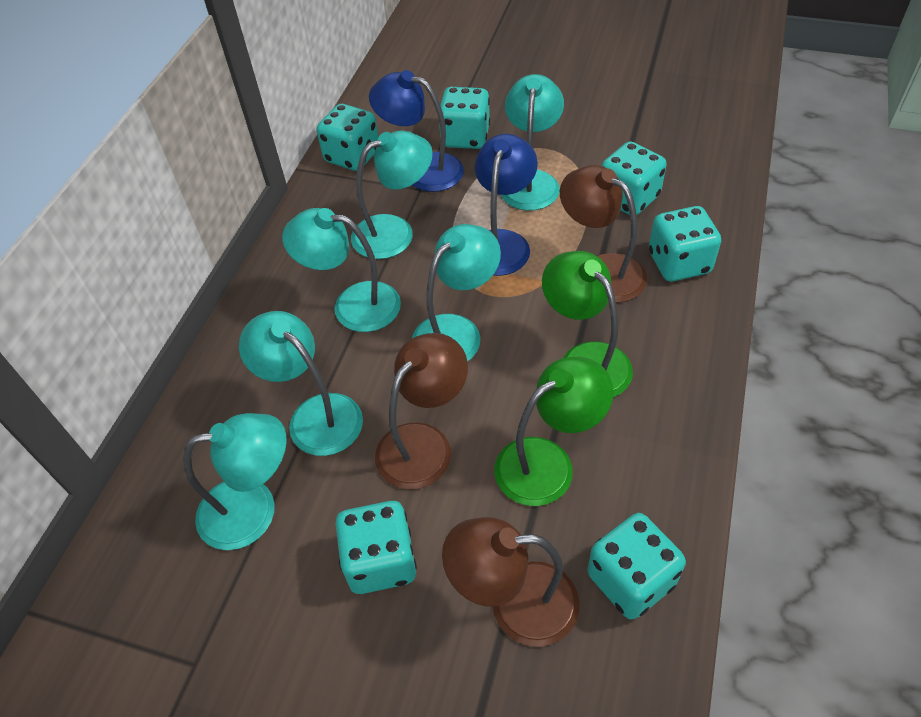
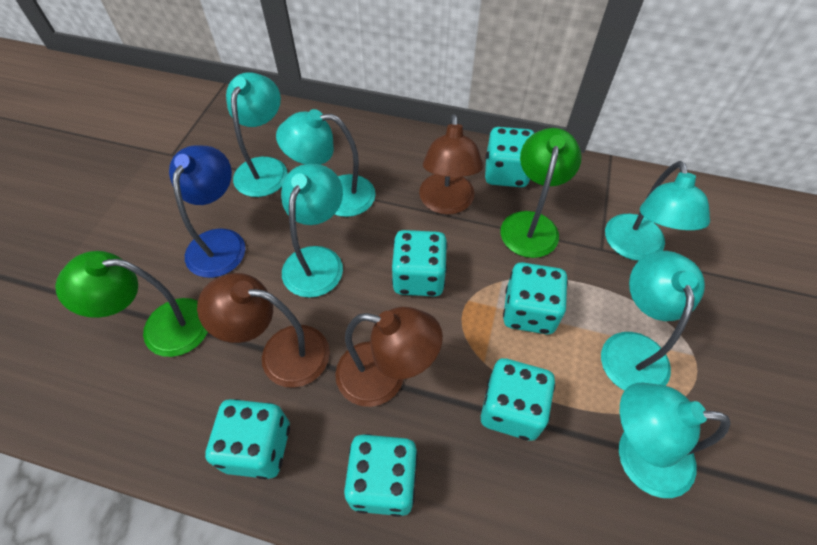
blue lamp: [369,70,464,192] [475,134,538,276] = 2 -> [169,145,245,278] = 1

